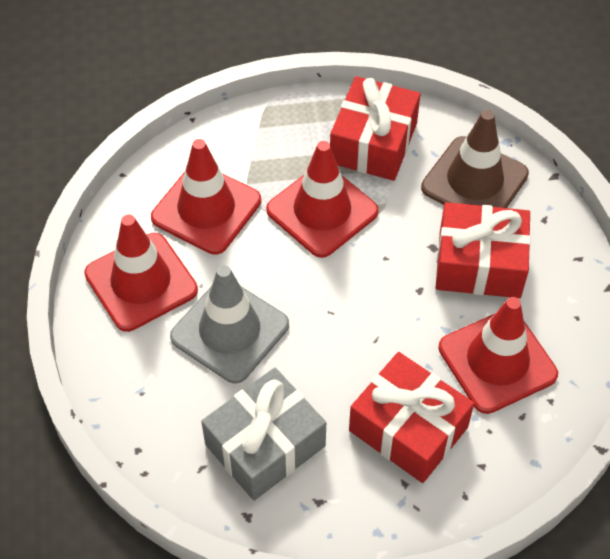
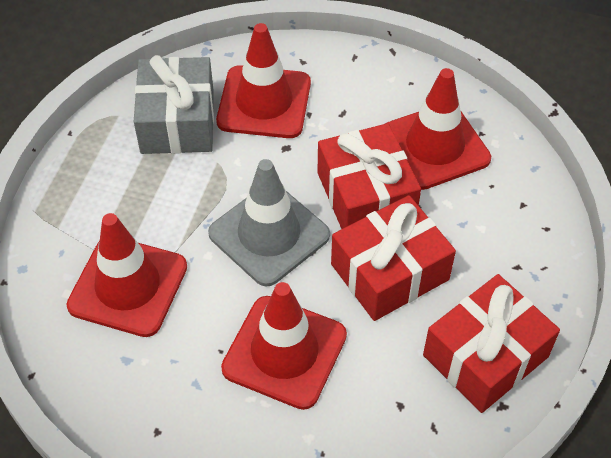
brown traffic cone: [421,110,529,208] = 1 -> none = 0

